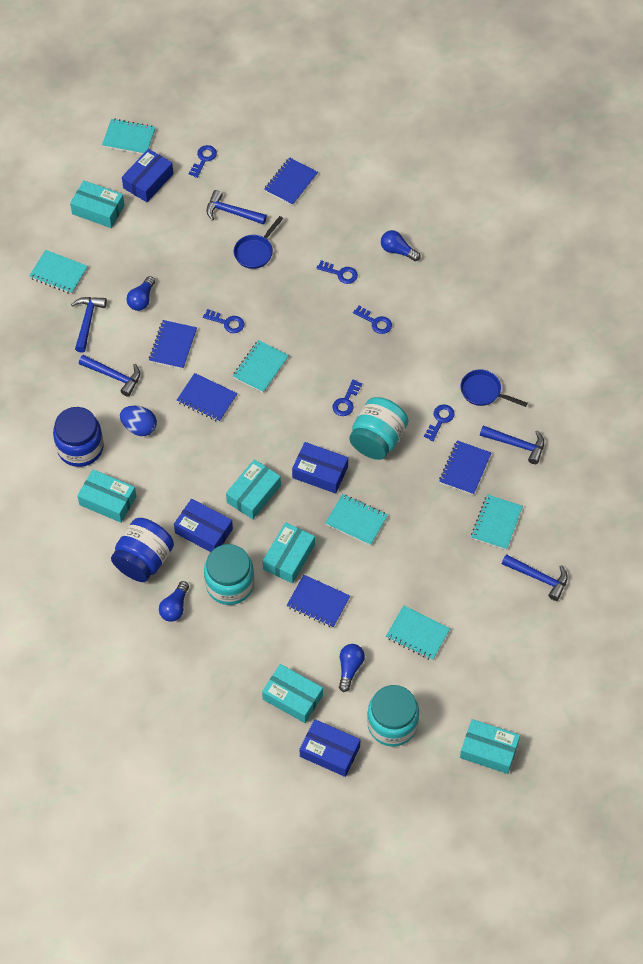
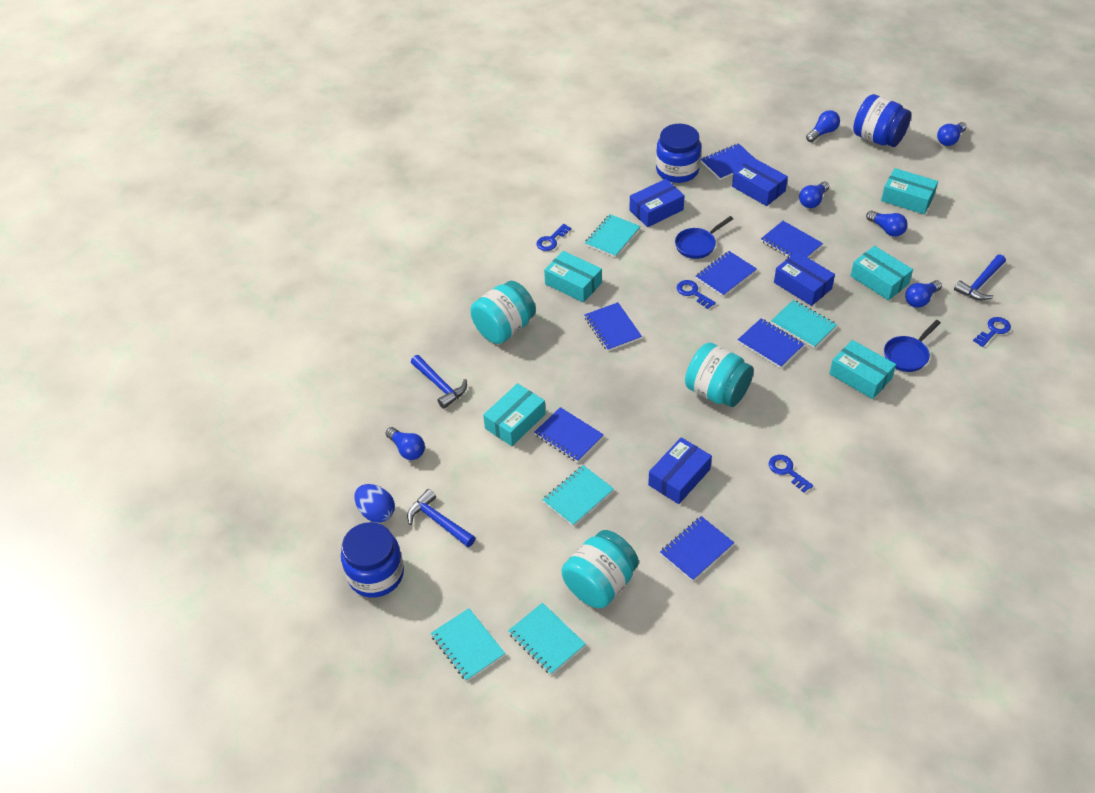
blue hammer: [71,297,107,353] [79,355,140,397] [206,190,267,225] [480,425,544,464] [502,554,568,601] = 5 -> [407,489,476,547] [411,355,467,409] [954,254,1006,300] = 3
blue jar: [53,407,104,467] [111,518,174,582] = 2 -> [341,522,404,598] [656,124,701,183] [853,94,911,147] = 3
blue key: [188,145,217,178] [203,309,244,333] [317,260,358,284] [333,380,362,416] [353,306,392,334] [424,404,455,441] = 6 -> [536,224,572,251] [677,280,716,309] [769,455,813,493] [973,317,1011,347] = 4
blue light bulb: [127,276,155,311] [159,581,189,622] [339,644,365,692] [381,230,421,261] = 4 -> [386,427,425,460] [799,182,829,208] [806,110,840,142] [866,211,908,237] [905,280,942,308] [937,122,967,146] = 6
blue notebook: [149,320,197,369] [176,373,238,422] [264,157,318,206] [286,575,350,628] [439,440,491,495] = 5 -> [534,407,604,462] [584,302,642,351] [660,516,734,581] [696,251,757,297] [701,143,754,180] [738,318,804,368] [761,221,823,258] = 7
turquoise box: [70,180,125,228] [77,469,136,523] [226,459,281,519] [262,664,323,723] [263,522,315,583] [460,719,520,774] = 6 -> [483,383,546,446] [544,251,602,303] [829,340,896,399] [851,246,913,300] [881,168,938,214] = 5
turquoise notebook: [29,250,88,294] [102,119,156,154] [233,340,289,393] [325,494,388,546] [386,605,450,661] [471,494,523,550] = 6 -> [431,608,505,681] [508,603,585,675] [543,465,614,526] [585,214,640,258] [771,300,837,348] = 5

